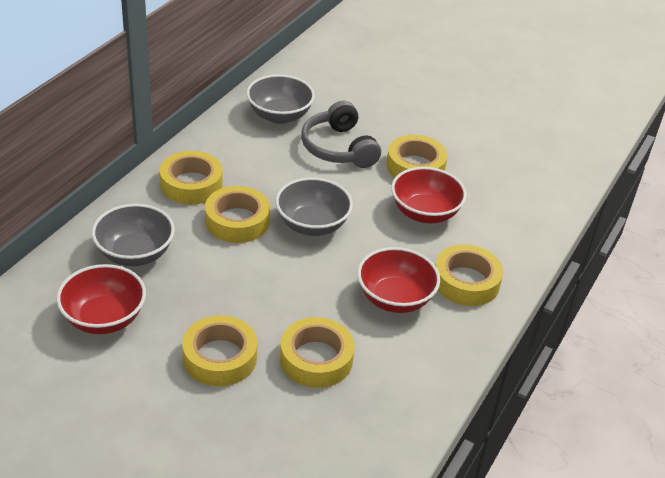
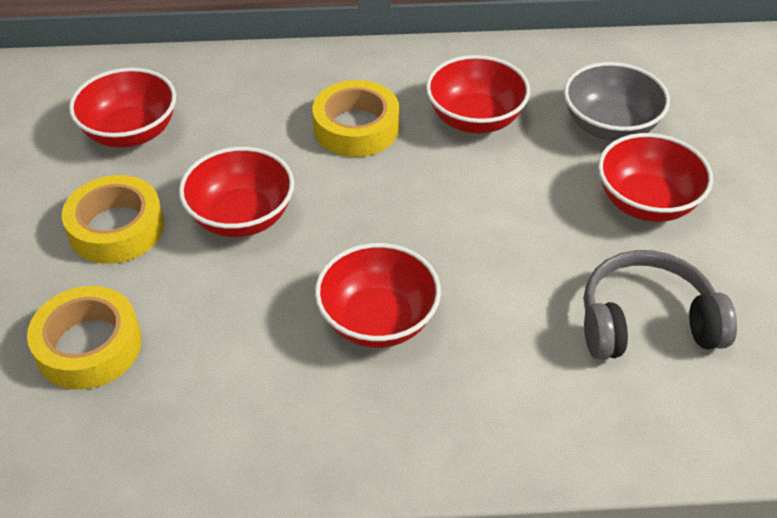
grey bowl: [92,204,175,266] [246,74,315,124] [276,177,353,236] = 3 -> [564,62,670,141] = 1
red bowl: [57,264,146,334] [357,247,440,313] [391,167,467,224] = 3 -> [69,68,176,148] [179,147,294,237] [315,243,441,348] [426,55,530,133] [598,133,713,222] = 5
yellow tape: [160,151,223,205] [182,315,257,386] [205,186,270,243] [280,317,355,388] [386,135,448,178] [435,244,503,306] = 6 -> [27,286,142,390] [62,175,164,264] [312,80,399,157] = 3

